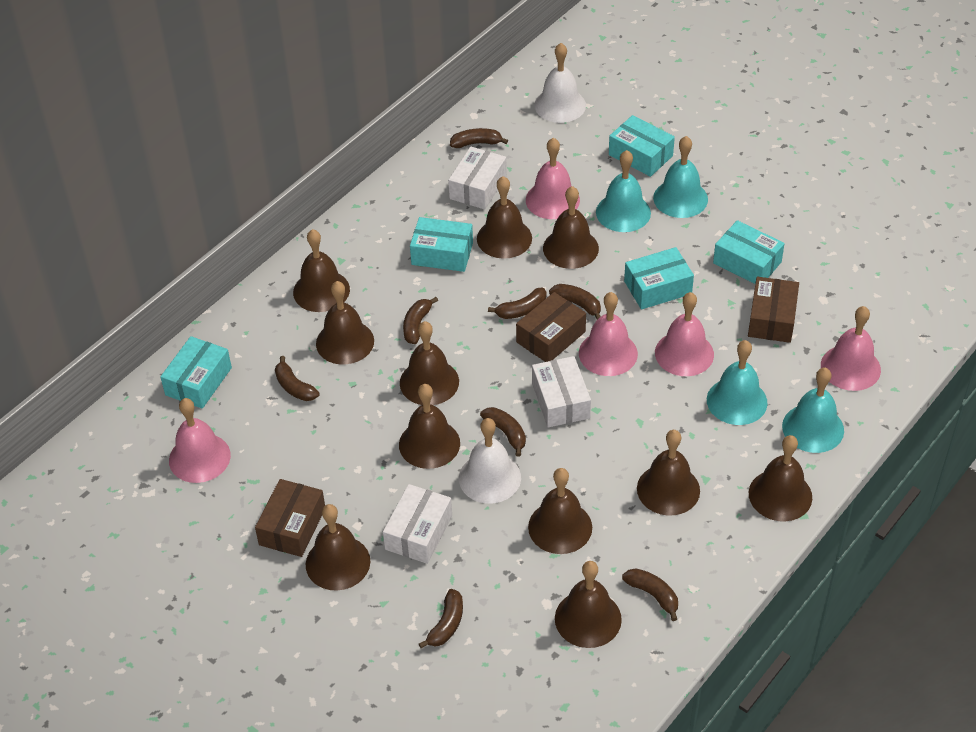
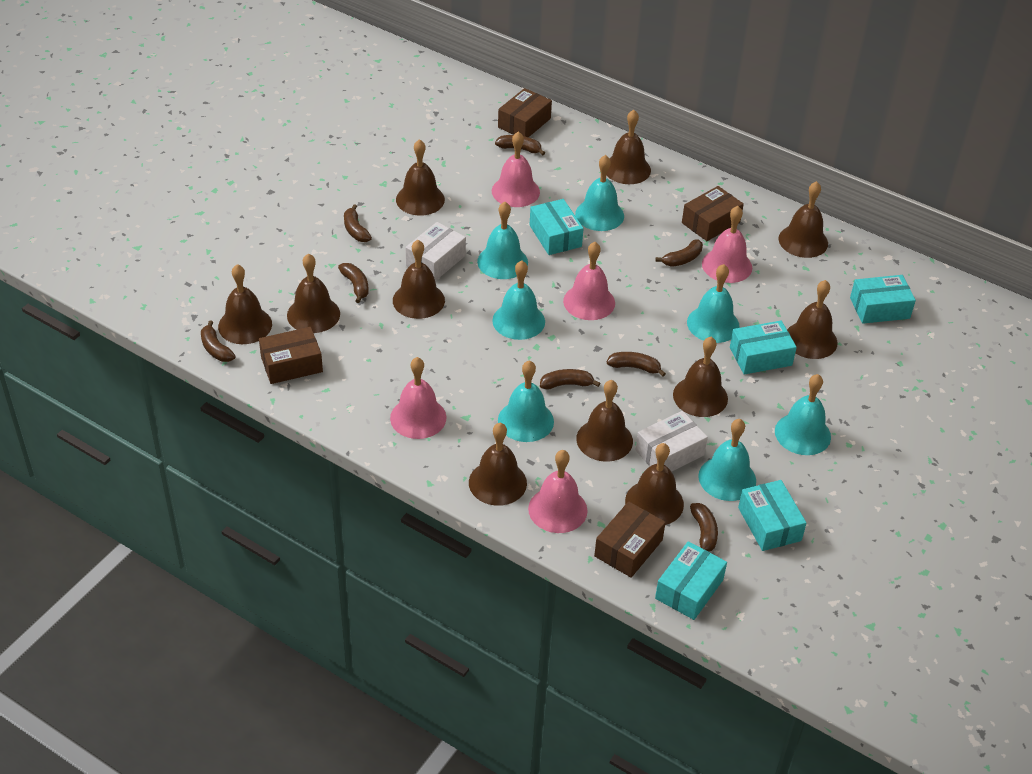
brown box: [255,479,325,557] [516,292,586,362] [748,277,799,343] = 3 -> [259,327,323,384] [498,88,552,137] [594,501,666,578] [682,186,744,241] = 4
turquoise bell: [596,150,651,232] [653,136,708,218] [707,340,768,425] [782,368,844,453] = 4 -> [477,202,528,279] [492,261,545,340] [498,360,554,442] [575,155,624,231] [687,264,740,343] [698,419,756,501] [775,374,831,455] = 7
white bell: [459,418,521,504] [534,43,586,123] = 2 -> none = 0
white box: [383,484,452,564] [448,146,507,210] [532,356,591,428] = 3 -> [405,222,466,281] [635,411,708,472] = 2

